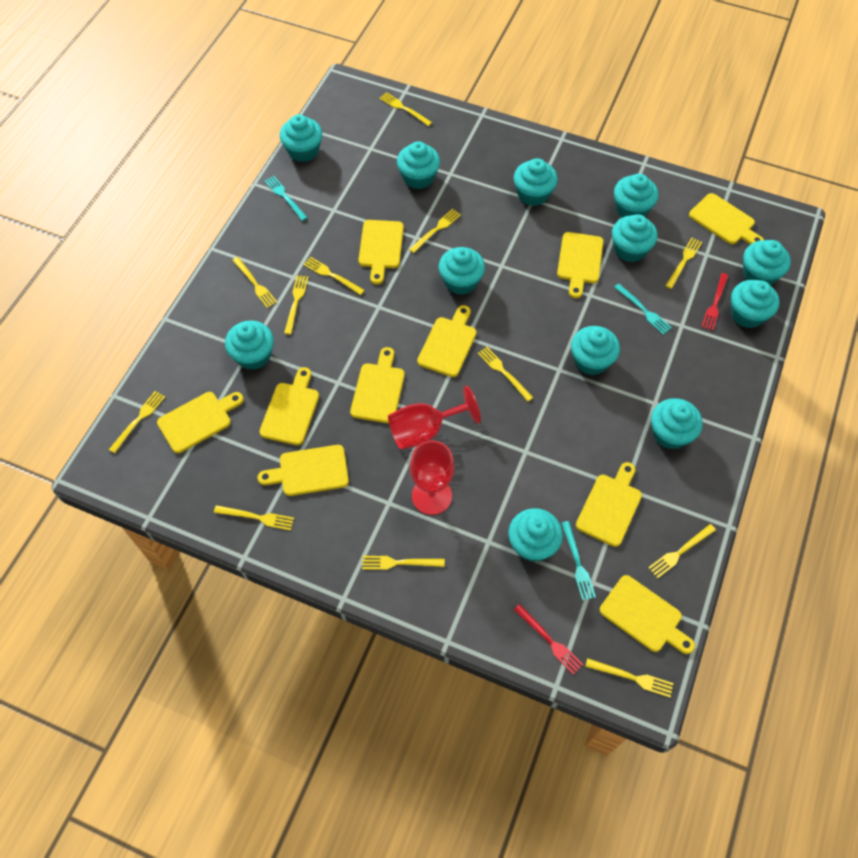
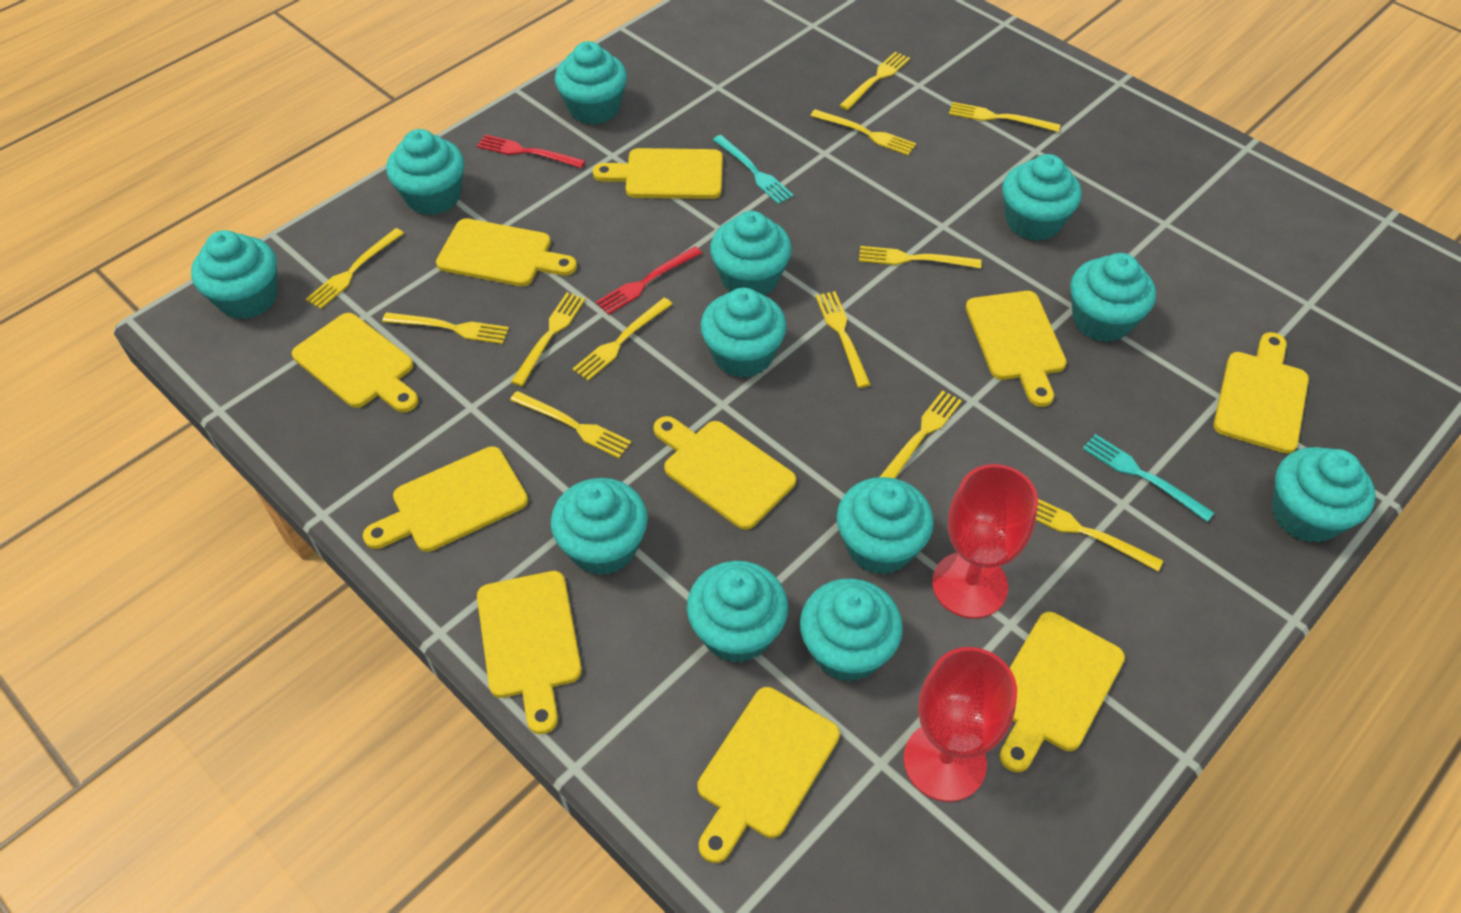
turquoise fork: [265,176,308,221] [561,521,596,600] [614,284,672,335] = 3 -> [713,135,794,204] [1083,434,1214,522] = 2

